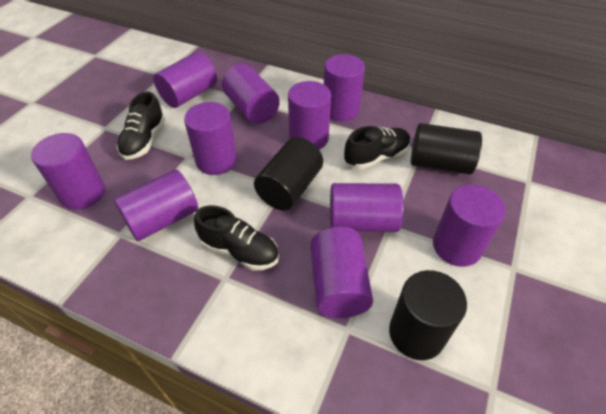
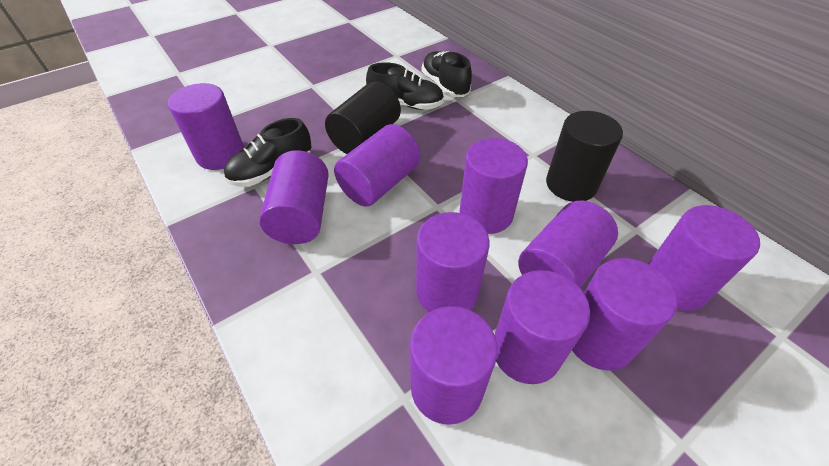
black cylinder: [254,137,323,210] [389,270,467,360] [411,123,482,174] = 3 -> [325,82,401,154] [546,111,623,202] = 2

